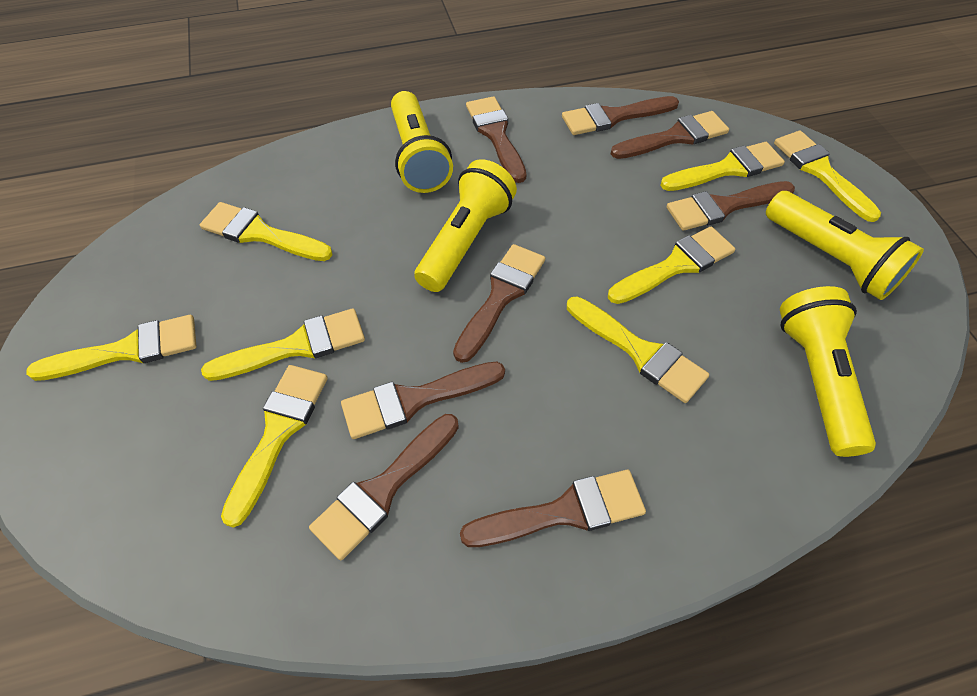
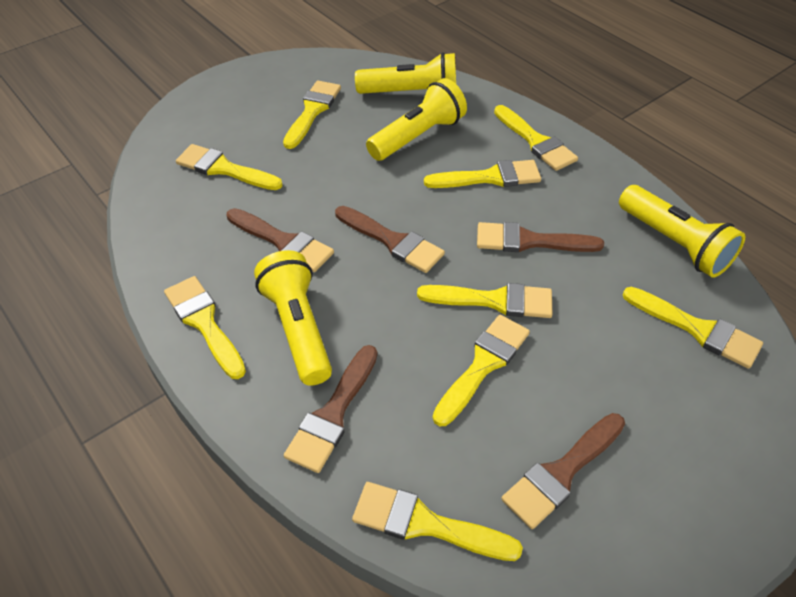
brown brush: [309,414,459,560] [341,362,505,439] [453,244,545,363] [460,470,646,547] [466,96,527,183] [562,96,679,135] [611,111,729,159] [667,181,795,231] = 8 -> [227,208,334,272] [284,345,378,473] [335,206,445,273] [477,222,604,252] [501,413,625,529] = 5
yellow brush: [26,315,197,381] [200,202,333,261] [201,308,365,381] [221,365,328,528] [567,296,709,403] [608,227,735,304] [660,142,785,191] [774,130,881,222] = 8 -> [164,276,246,379] [176,144,282,190] [283,80,341,149] [352,482,523,561] [417,283,552,318] [424,160,541,188] [433,315,530,426] [494,105,578,171] [623,287,763,369] = 9

